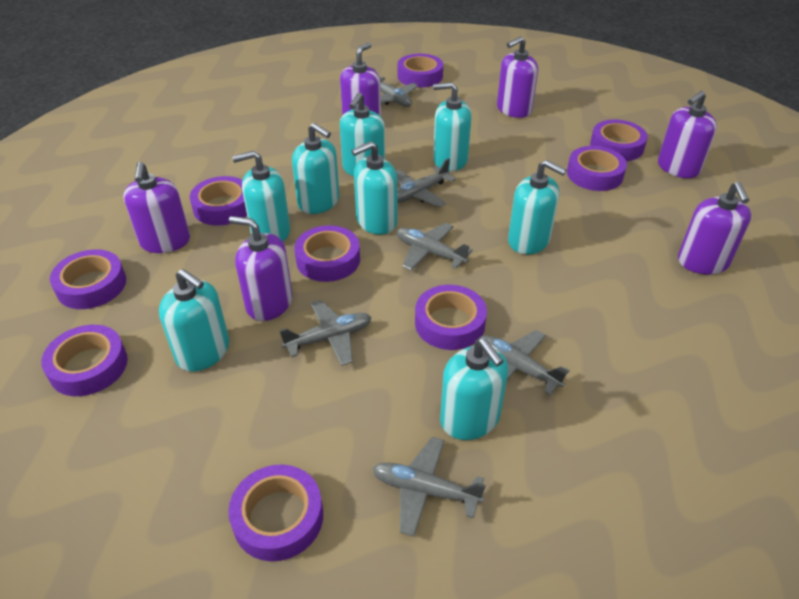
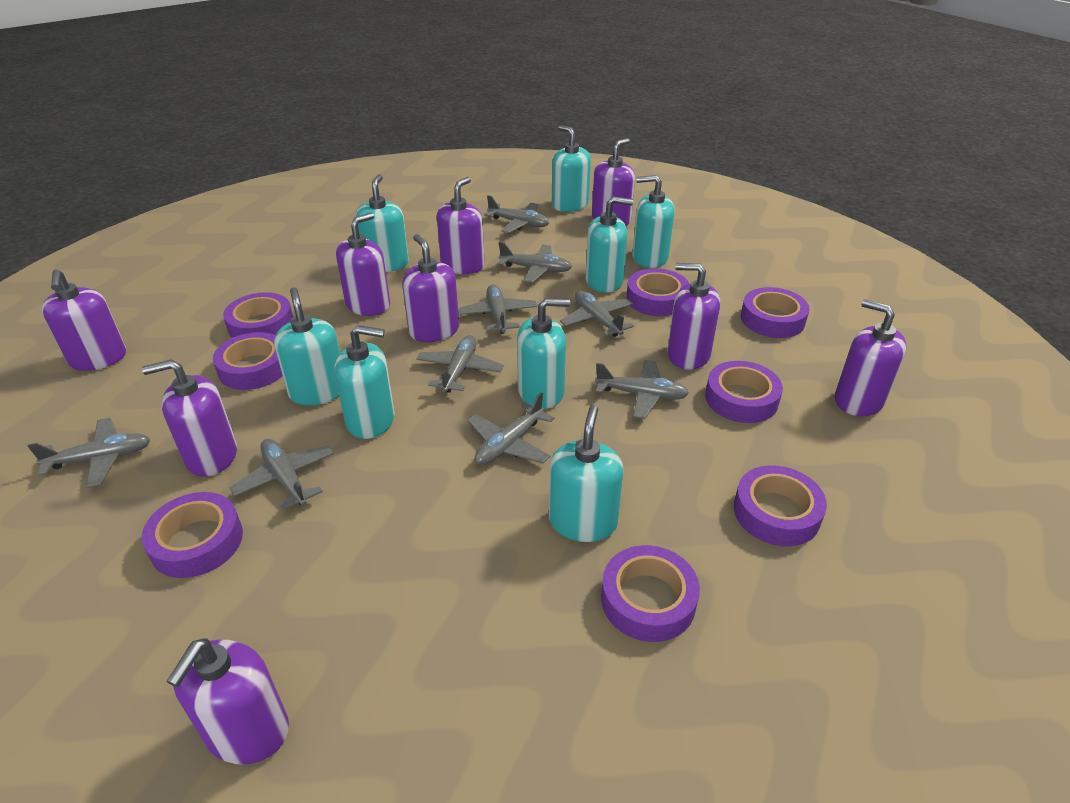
grey plane: [279,300,371,366] [372,68,418,107] [372,437,486,537] [396,158,456,207] [397,223,473,270] [478,330,570,395] = 6 -> [28,418,151,488] [229,439,334,510] [417,335,503,393] [458,284,537,334] [468,392,554,465] [484,195,549,233] [498,242,572,283] [560,290,634,337] [595,360,689,419] = 9
purple soap dispenser: [123,162,190,253] [229,216,292,321] [340,43,381,116] [497,36,538,118] [658,91,717,178] [678,182,751,275] = 6 -> [42,269,126,371] [142,360,237,477] [166,638,289,765] [336,213,390,316] [402,234,459,342] [437,177,485,274] [592,138,635,226] [667,263,720,370] [835,299,906,416] = 9
purple tape: [41,325,128,396] [50,249,126,309] [190,176,247,226] [228,464,323,561] [294,225,360,282] [397,54,443,87] [415,285,487,350] [567,146,627,191] [590,120,648,161] = 9 -> [141,492,243,578] [213,332,283,390] [223,292,293,338] [601,545,700,642] [626,268,689,316] [705,361,783,423] [734,465,827,546] [741,287,810,338] = 8

